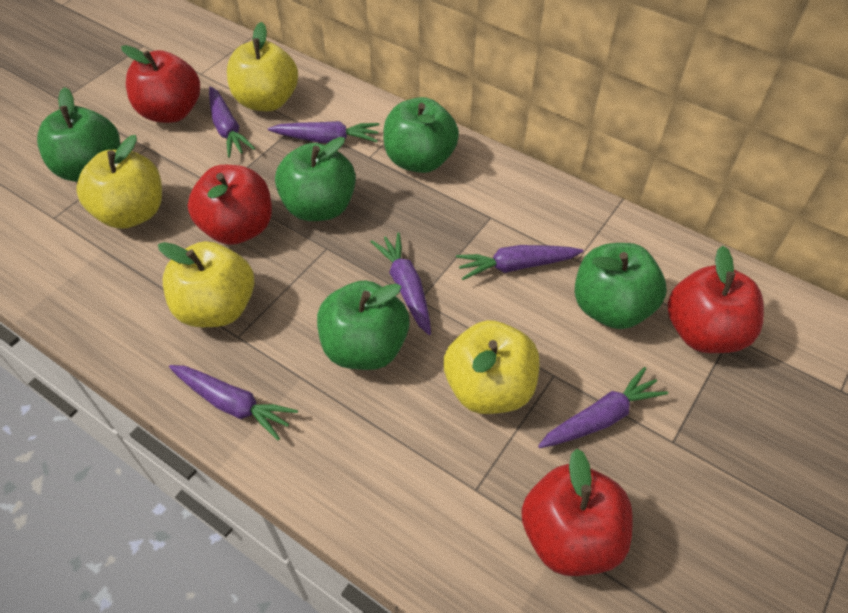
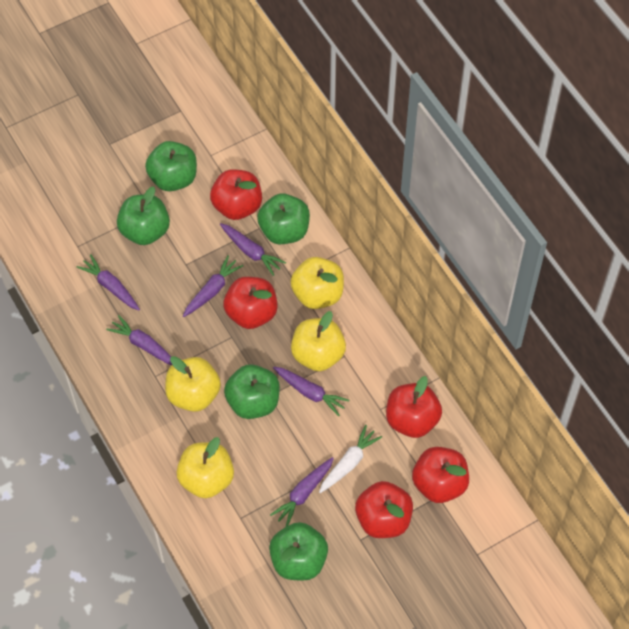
red apple: [121,45,200,123] [188,165,272,245] [521,449,633,576] [668,246,764,353] = 4 -> [210,169,262,220] [224,277,278,329] [355,481,413,538] [386,376,442,438] [412,447,469,503] = 5
white carrot: none = 0 -> [319,425,382,493] = 1

